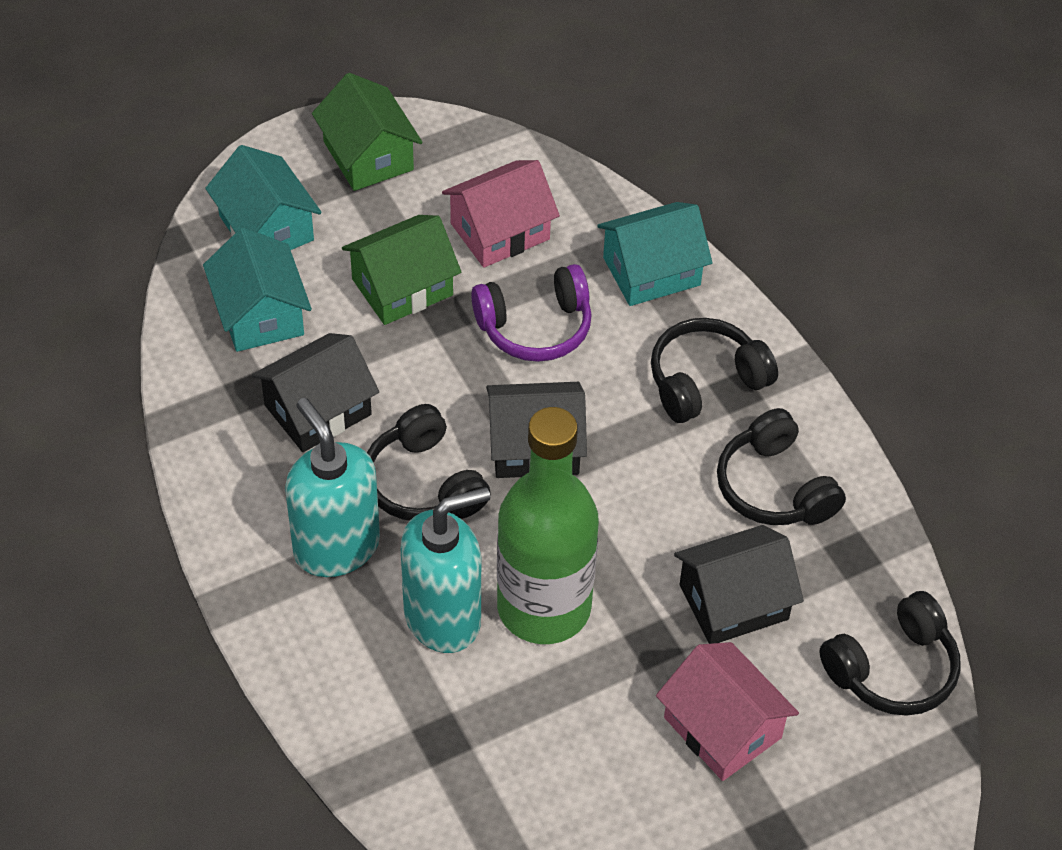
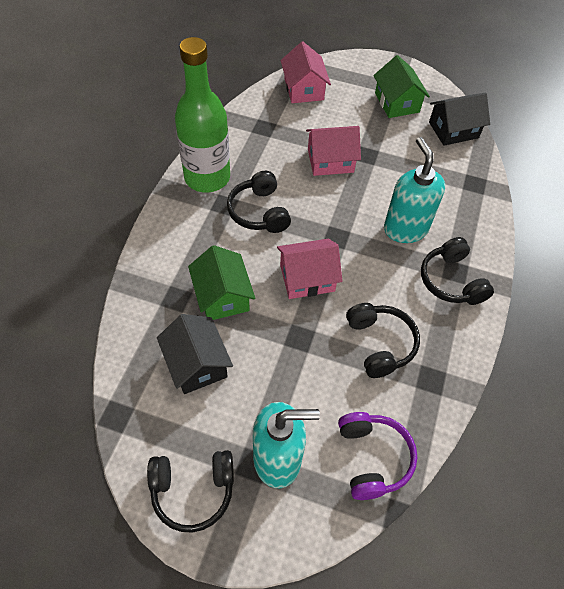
black house: [252,333,379,452] [486,382,587,478] [674,525,804,644] = 3 -> [157,314,233,394] [429,92,490,146] = 2
pink house: [442,160,560,268] [656,642,799,781] = 2 -> [277,239,342,299] [281,42,331,103] [306,126,361,176] = 3
turquoise house: [203,228,312,352] [205,145,322,250] [597,202,712,306] = 3 -> none = 0

